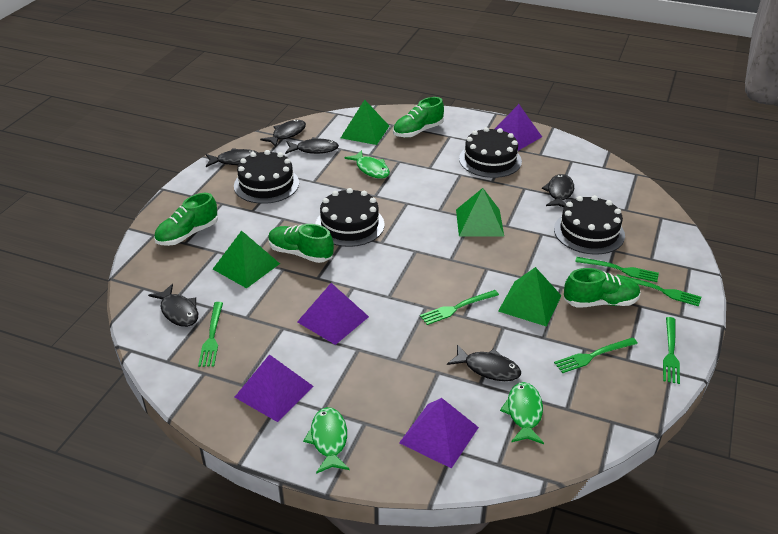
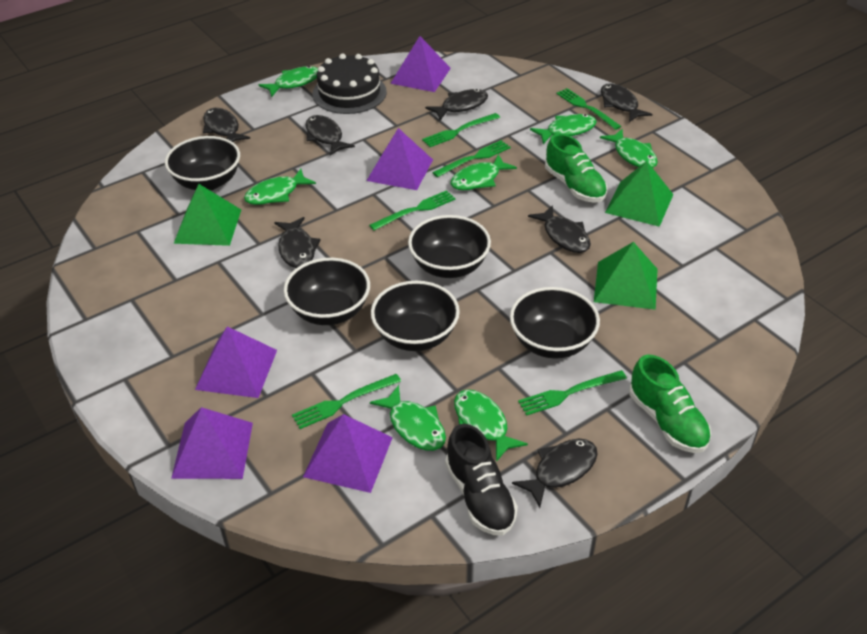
black bowl: none = 0 -> [165,136,240,191] [284,258,370,325] [371,281,460,351] [408,215,491,278] [510,287,600,359] = 5
black cake: [234,150,299,204] [315,188,385,247] [459,127,522,178] [554,195,625,255] = 4 -> [313,53,387,114] = 1
black fish: [148,284,198,327] [206,148,258,167] [260,119,306,147] [285,137,339,154] [447,344,521,381] [542,174,574,207] = 6 -> [203,108,250,142] [274,217,321,268] [306,115,355,155] [425,89,488,121] [512,438,597,508] [528,205,591,253] [601,83,652,122] = 7
black shoe: none = 0 -> [445,424,518,535] = 1
green fish: [303,407,350,474] [344,150,390,179] [500,382,544,444] = 3 -> [244,169,316,205] [259,66,318,97] [370,385,446,451] [451,154,517,190] [454,389,528,462] [530,114,597,144] [600,129,658,168] = 7
green pyramid: [213,231,280,288] [341,100,389,145] [456,188,504,236] [498,267,561,327] = 4 -> [174,184,241,246] [594,242,658,310] [605,161,674,227] = 3
green shoe: [154,193,218,246] [268,224,334,263] [393,97,444,138] [564,268,641,308] = 4 -> [545,134,607,203] [629,355,711,453] = 2
purple pyramid: [235,354,313,422] [297,283,369,345] [399,398,479,469] [495,104,542,151] = 4 -> [171,407,253,479] [195,326,277,398] [303,414,393,493] [366,128,433,190] [390,36,451,92] = 5

